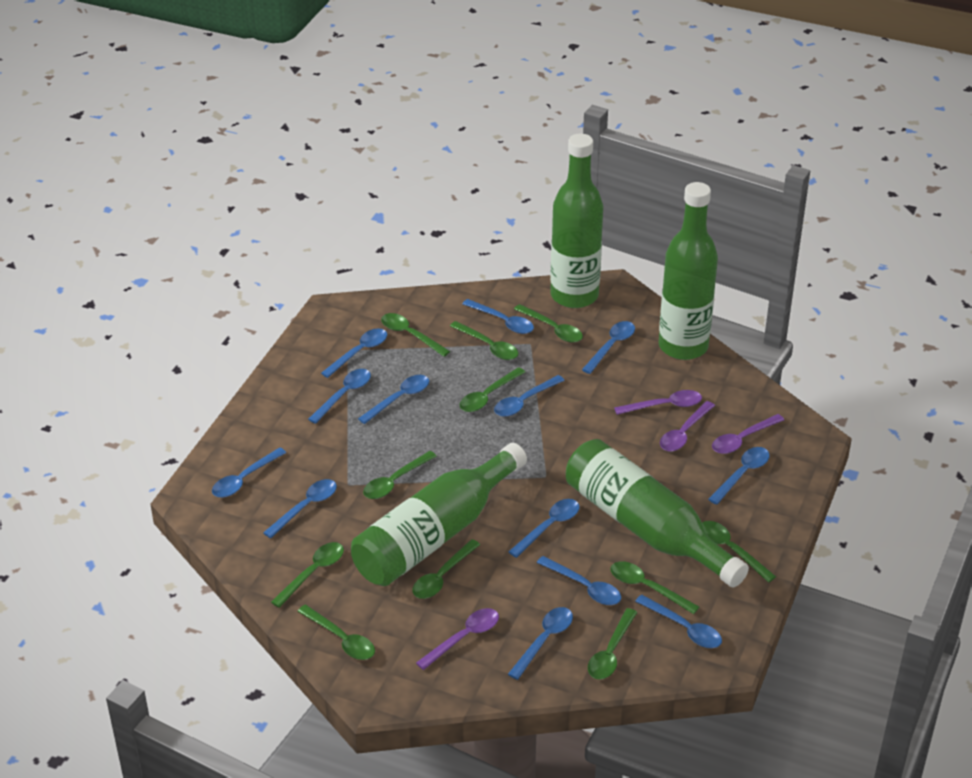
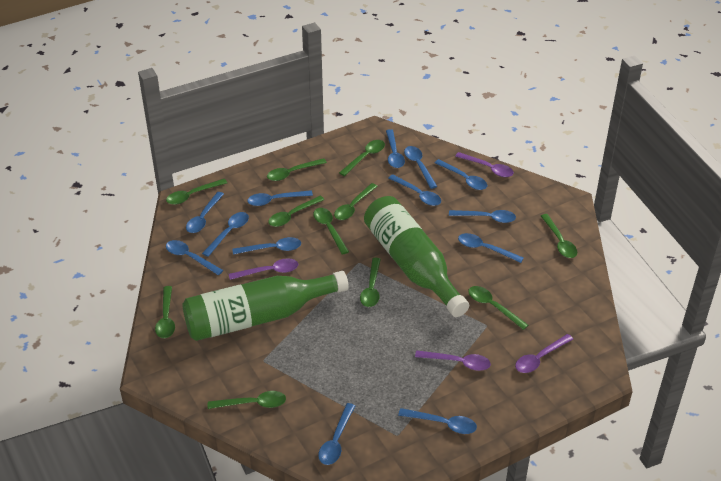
green bottle: [351,443,527,586] [550,134,603,308] [566,439,749,587] [659,182,718,360] = 4 -> [182,271,349,341] [364,196,469,317] = 2

